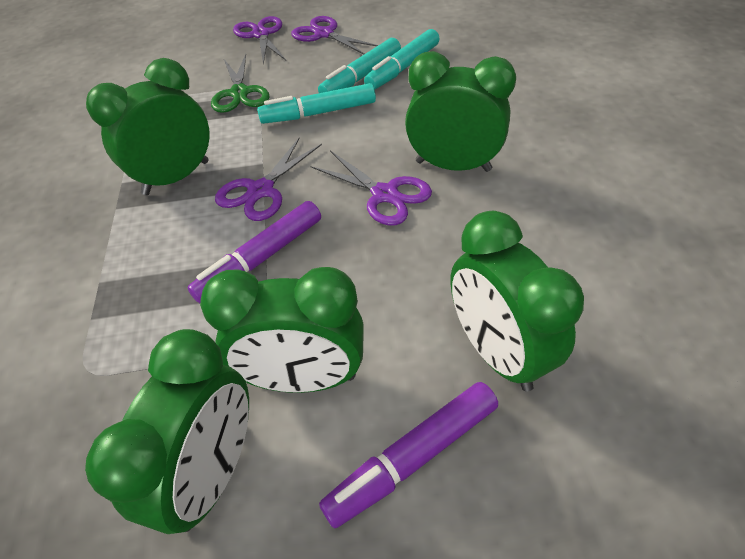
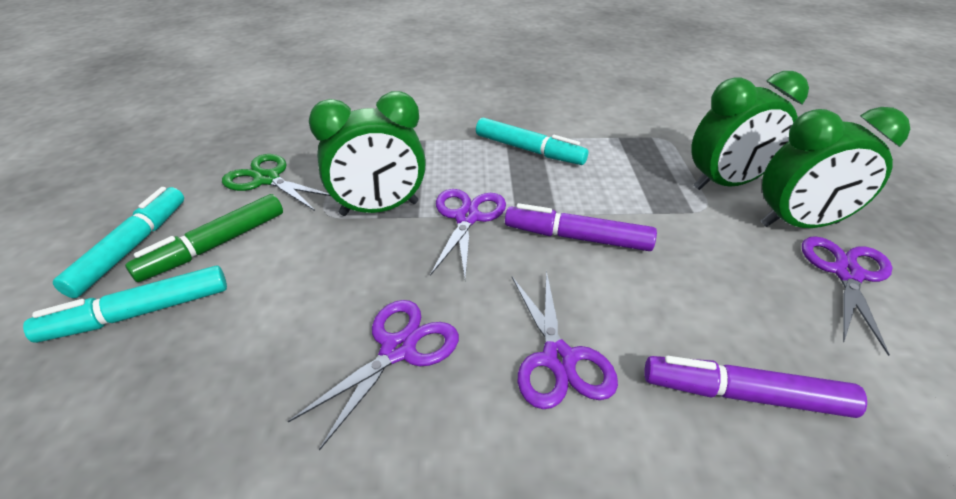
green clock: [85,329,249,534] [86,58,210,195] [200,267,364,393] [405,51,516,172] [450,211,584,391] = 5 -> [309,91,426,216] [691,71,809,190] [761,107,910,228] = 3
green marker: none = 0 -> [125,194,283,282] = 1

